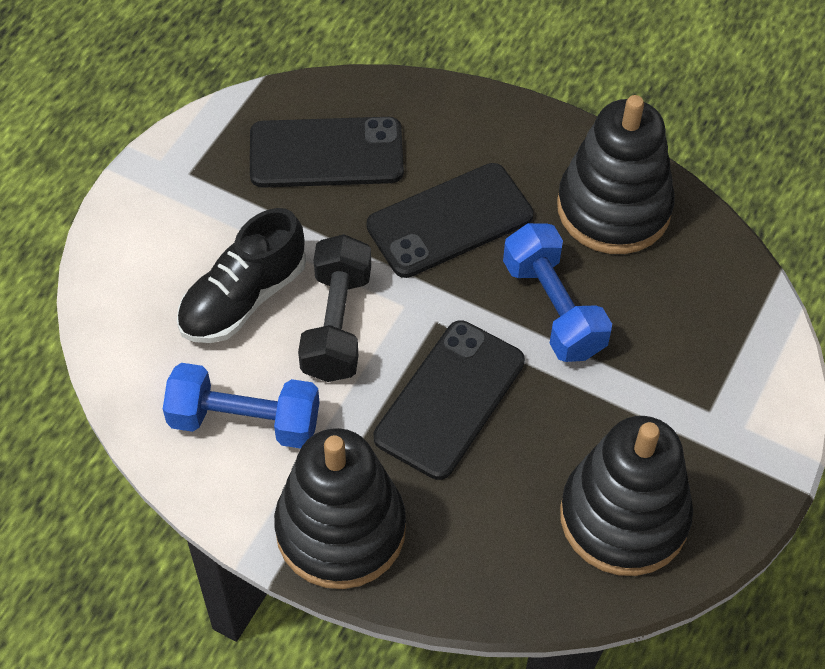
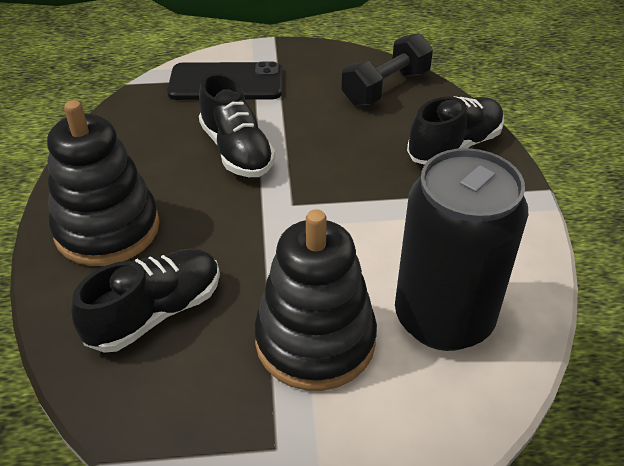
black can: none = 0 -> [395,148,528,351] = 1
black phone: [250,117,404,188] [366,163,533,278] [374,320,525,480] = 3 -> [167,62,283,100] = 1
black shoe: [177,208,306,343] = 1 -> [71,249,220,353] [199,73,275,177] [407,96,504,165] = 3
black stacking toy: [274,428,406,589] [557,95,675,254] [560,416,693,576] = 3 -> [47,100,160,266] [254,209,377,391] = 2
blue dumbbell: [163,363,319,449] [503,223,612,362] = 2 -> none = 0

